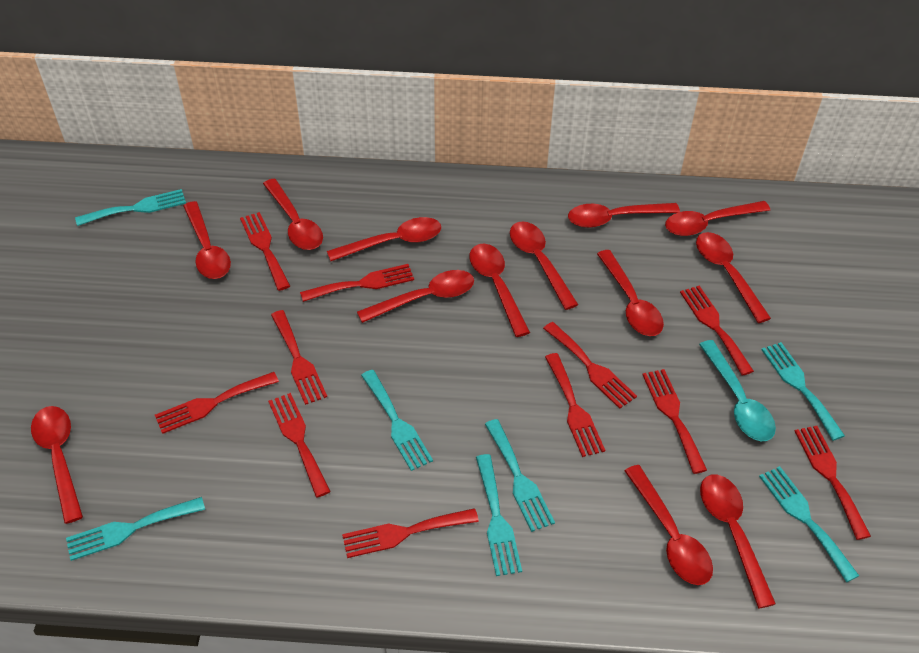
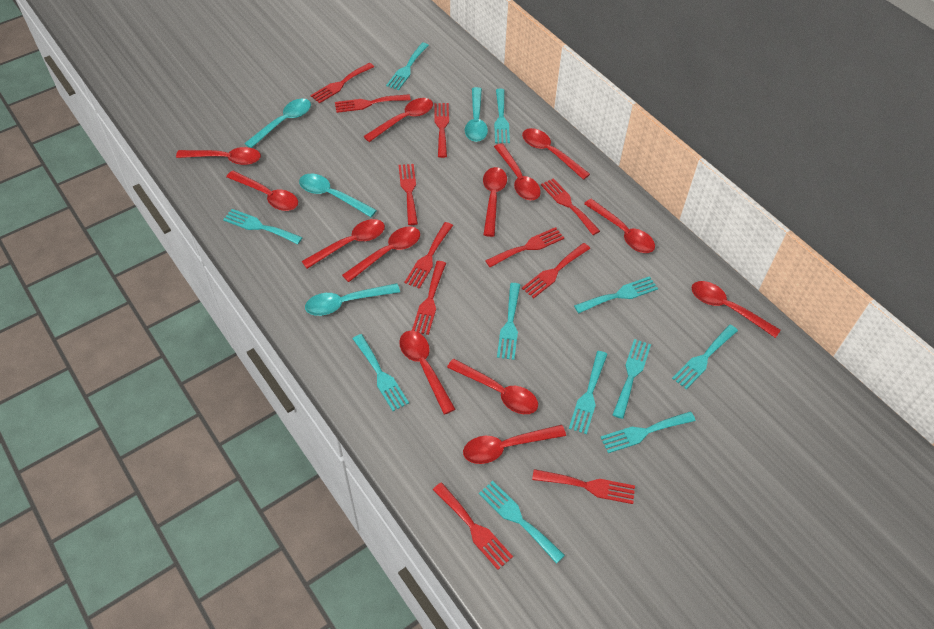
turquoise fork: [66,497,205,561] [75,189,186,226] [361,370,433,471] [476,454,522,576] [485,419,555,532] [759,466,859,582] [761,342,845,441] = 7 -> [223,209,303,244] [353,334,409,411] [386,43,429,90] [479,481,565,564] [494,89,510,143] [497,283,520,360] [569,351,608,434] [574,276,658,313] [600,411,695,453] [613,339,651,419] [672,325,738,389] = 11
turquoise spoon: [699,340,776,441] = 1 -> [244,98,311,148] [299,174,377,217] [305,283,400,316] [465,87,488,142] = 4

